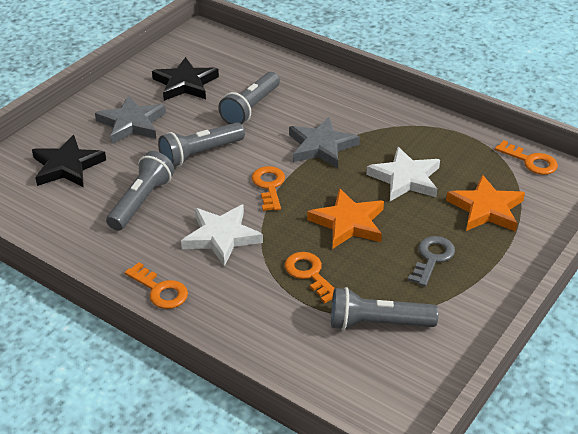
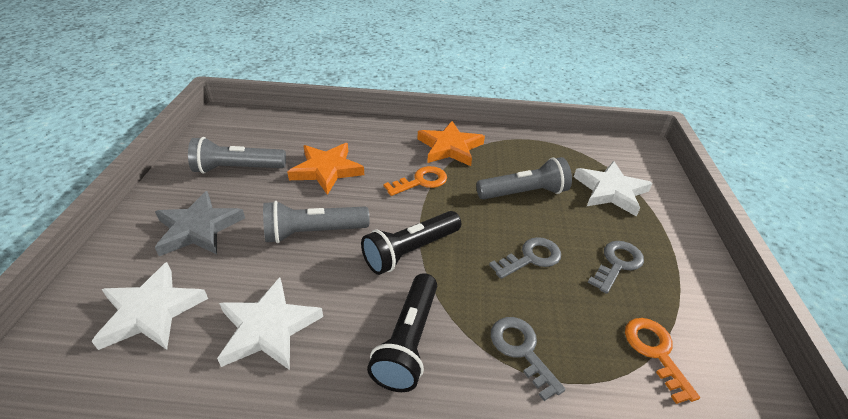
black flashlight: none = 0 -> [361,211,461,275] [367,273,437,392] = 2
black star: [32,135,106,187] [152,57,219,101] = 2 -> none = 0
grey flashlight: [106,151,174,231] [158,122,245,167] [218,72,280,124] [331,287,439,330] = 4 -> [188,137,286,174] [263,201,369,243] [476,157,572,200] = 3
grey key: [408,236,455,287] = 1 -> [489,237,561,279] [491,317,566,401] [588,241,644,294] = 3
grey star: [95,95,166,144] [289,117,360,169] = 2 -> [155,191,245,256] = 1
orange key: [125,262,188,309] [251,166,285,211] [285,252,334,303] [495,140,558,175] = 4 -> [384,166,447,196] [625,318,700,404] = 2
white star: [181,204,263,267] [366,147,440,201] = 2 -> [91,262,208,350] [217,277,323,370] [574,161,653,216] = 3

